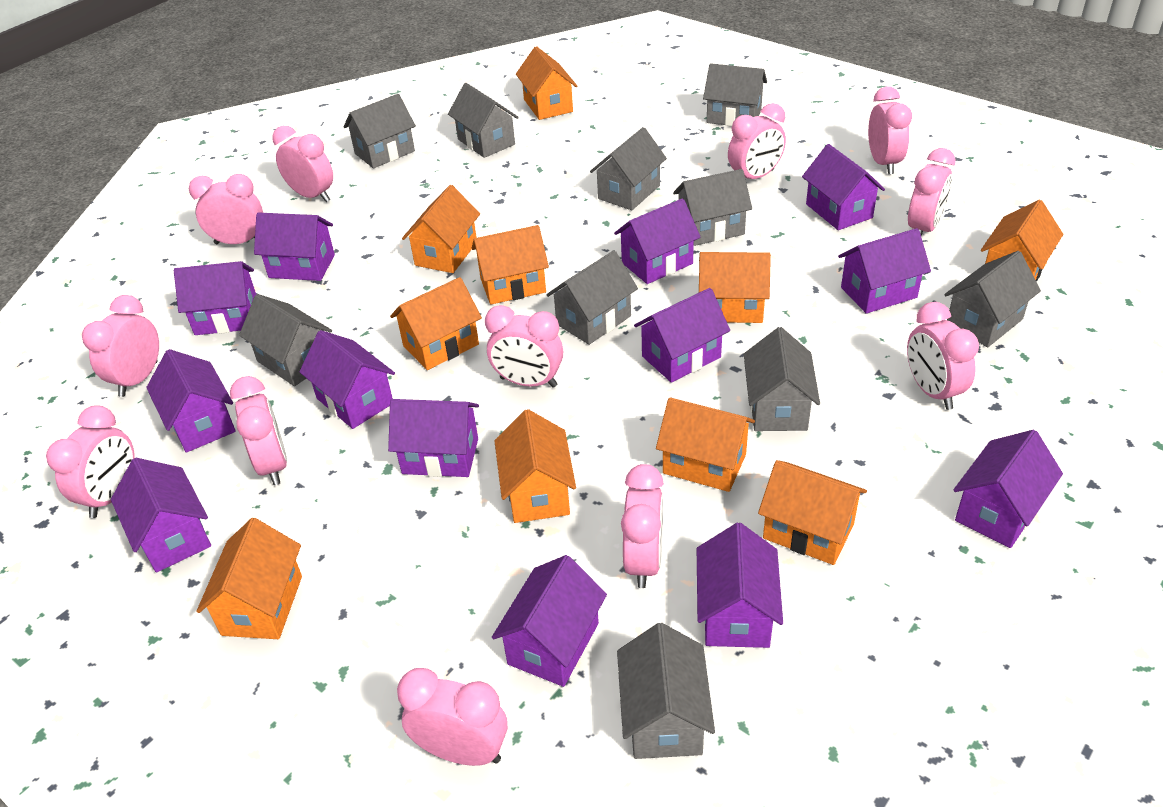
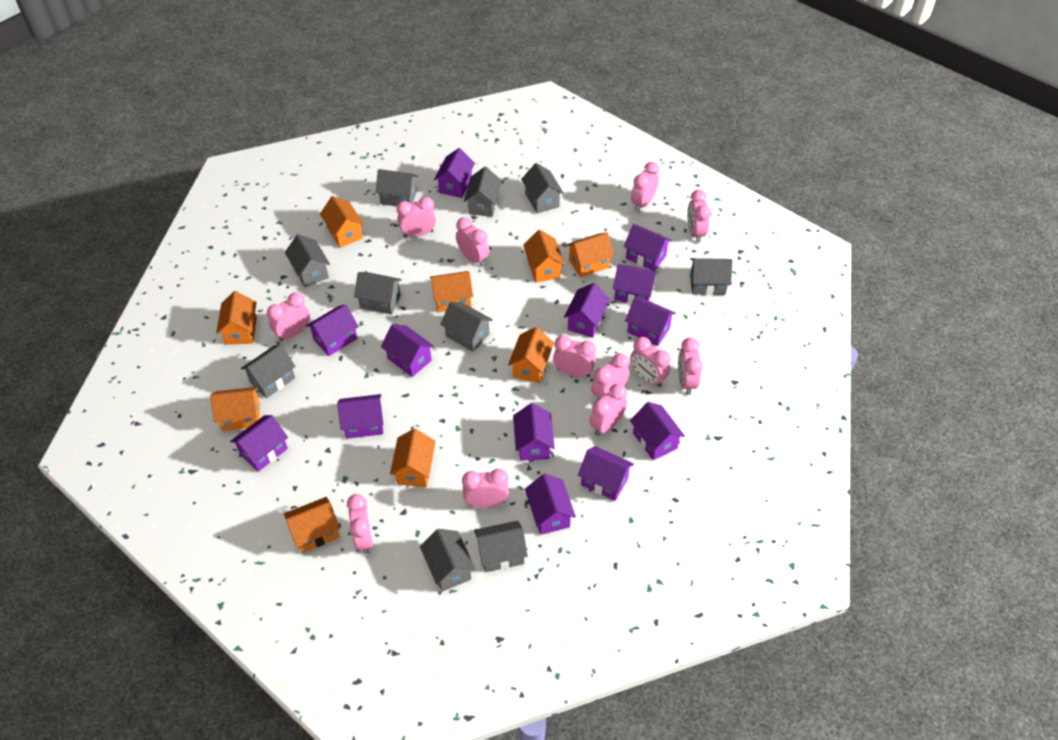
orange house: [196,518,302,639] [390,277,482,370] [402,185,480,273] [472,225,549,305] [495,409,576,523] [516,46,577,120] [656,397,755,492] [699,252,771,323] [758,460,867,565] [981,200,1063,282] = 10 -> [210,387,260,431] [216,291,257,345] [284,497,340,553] [320,196,364,247] [390,429,436,487] [430,271,473,312] [508,327,554,383] [523,230,565,282] [566,232,614,277] = 9

